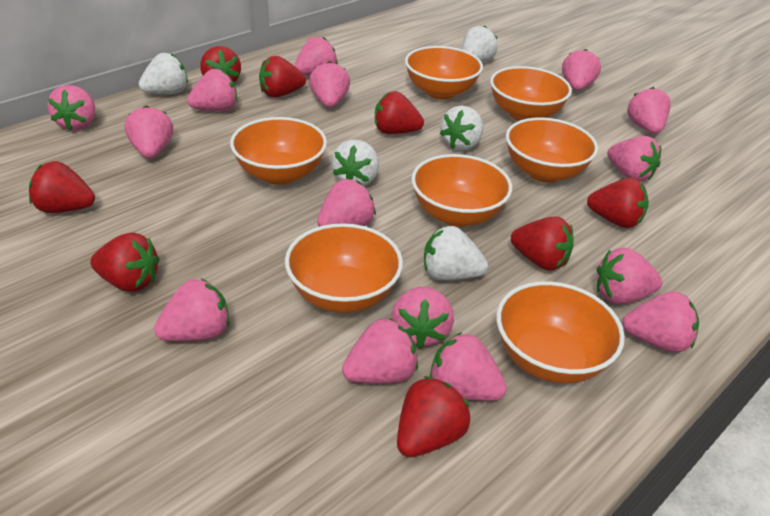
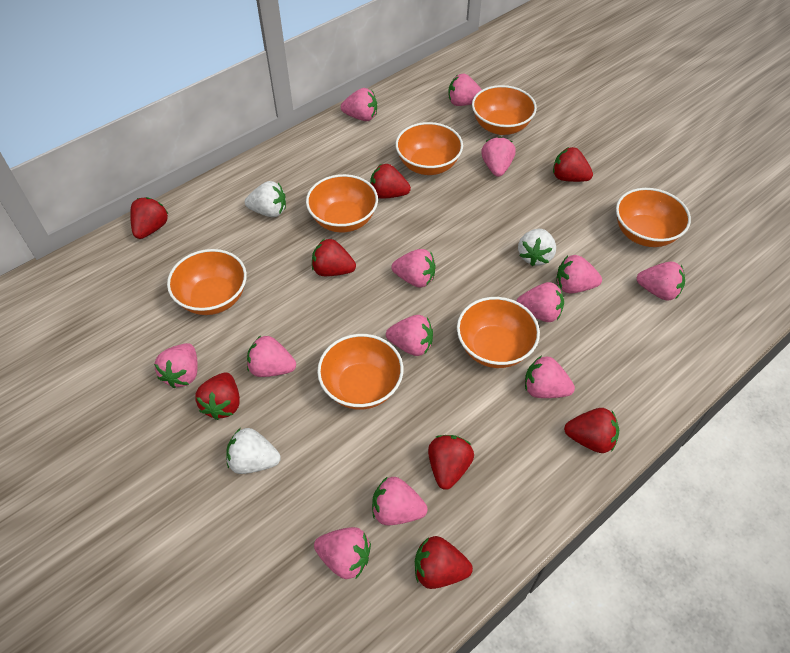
pink strawberry: [48,85,95,131] [125,105,173,158] [154,278,229,341] [187,69,237,111] [294,37,338,76] [309,61,350,107] [317,179,376,227] [342,318,418,384] [392,286,454,349] [430,332,507,401] [562,49,601,91] [597,248,662,304] [607,136,661,182] [622,291,699,353] [627,87,671,133] = 15 -> [154,343,198,388] [247,336,296,377] [314,527,371,579] [341,88,377,121] [372,477,428,525] [386,315,433,356] [391,249,436,288] [448,74,482,106] [481,137,516,177] [517,282,564,322] [525,356,575,398] [556,255,602,293] [637,262,685,301] = 13
white strawberry: [139,53,188,94] [332,140,379,186] [424,226,488,280] [440,105,484,151] [462,26,498,62] = 5 -> [226,428,281,474] [245,181,286,217] [518,229,556,266] = 3

